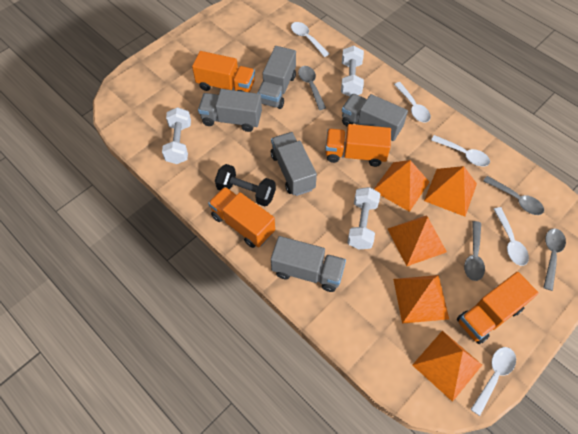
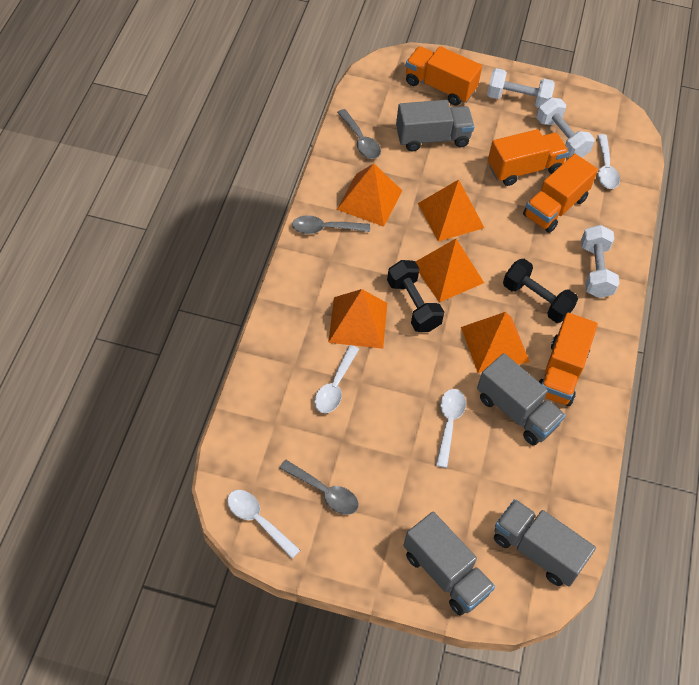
black dumbbell: [215,164,276,207] = 1 -> [387,260,444,332] [503,259,578,323] = 2
grey spoon: [298,66,326,110] [464,221,485,281] [483,176,544,215] [543,228,566,291] = 4 -> [279,460,359,515] [292,215,370,234] [337,109,381,159] = 3
grey truck: [198,89,262,132] [257,46,296,109] [271,132,317,196] [271,236,346,292] [342,94,408,141] = 5 -> [396,100,475,151] [403,511,495,616] [477,353,566,445] [494,499,596,587] = 4
white spoon: [291,22,330,57] [394,82,431,123] [431,135,490,166] [470,347,516,416] [494,207,529,266] = 5 -> [227,490,301,559] [314,345,359,413] [436,389,466,468] [597,134,620,189] = 4

